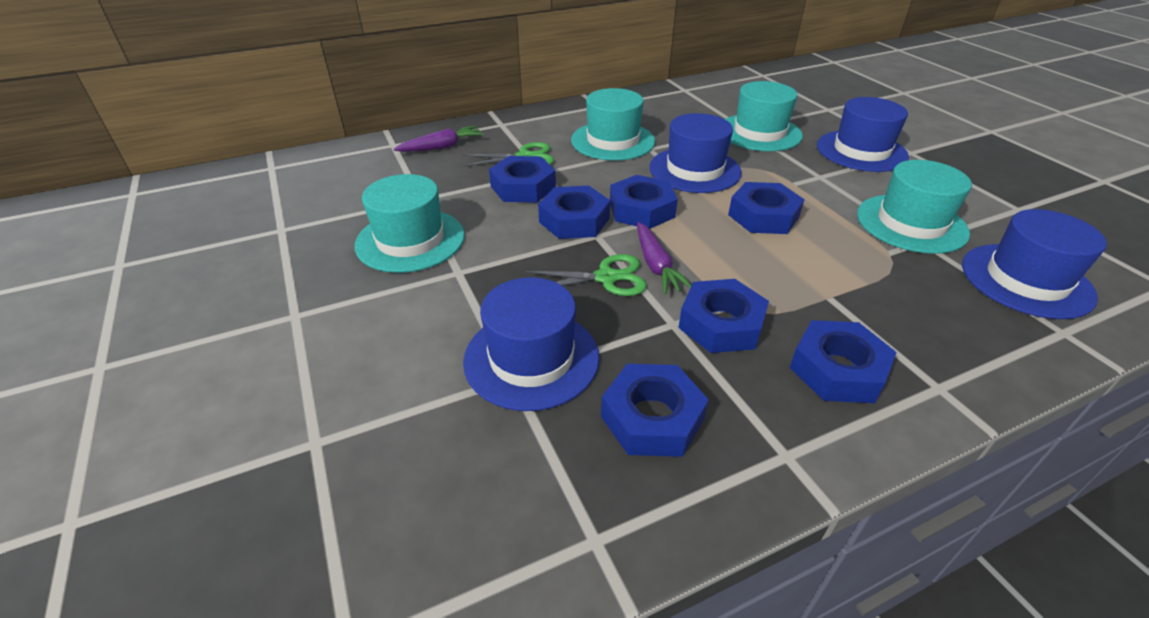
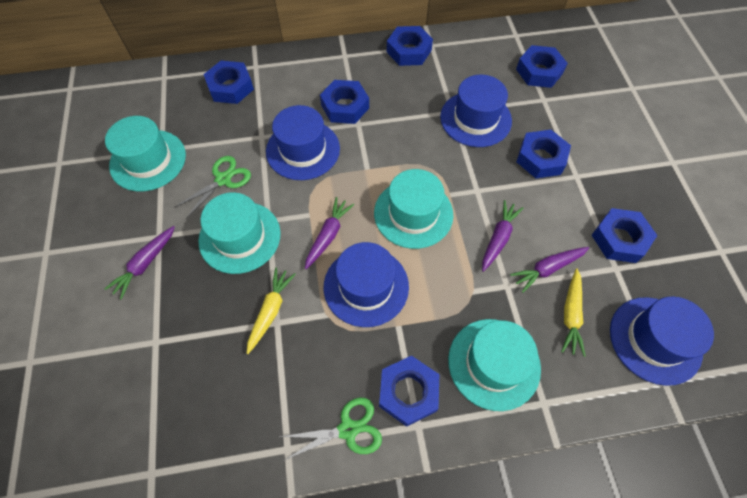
purple carrot: [394,126,483,152] [637,222,692,294] = 2 -> [105,226,175,300] [305,197,354,269] [482,200,523,272] [510,247,589,293] = 4
yellow carrot: none = 0 -> [247,267,296,354] [561,269,586,357] = 2

